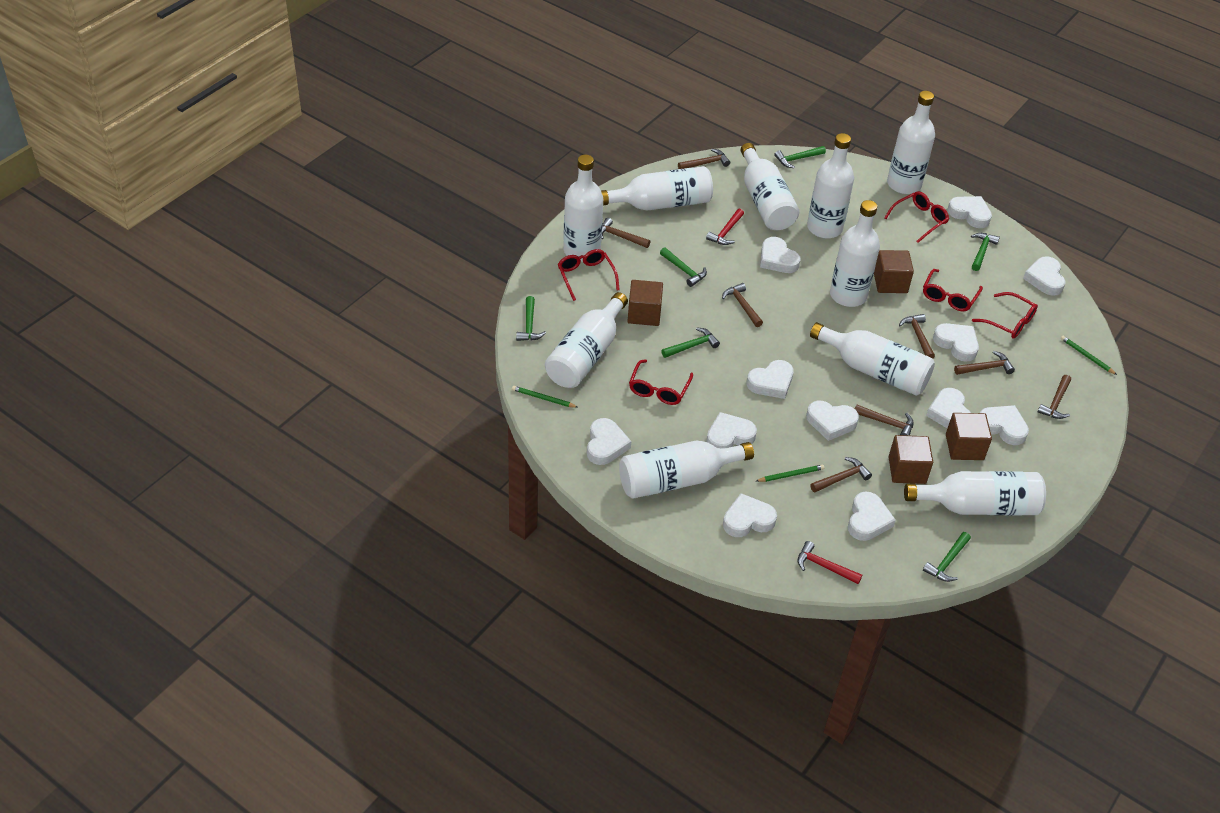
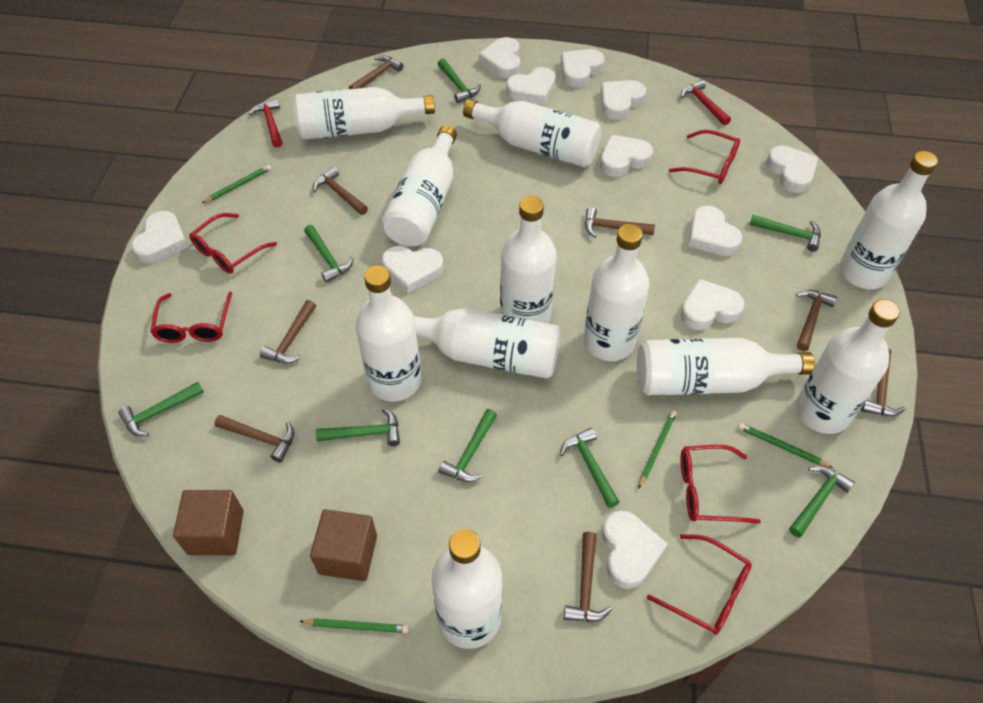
brown cube: [627,280,663,326] [874,250,914,293] [888,435,933,484] [946,413,992,460] = 4 -> [173,490,244,555] [310,509,377,581] = 2
green hammer: [516,296,546,341] [660,247,707,287] [661,328,720,358] [774,146,826,168] [923,532,971,582] [971,233,1000,271] = 6 -> [118,382,204,436] [304,225,354,283] [316,408,400,446] [438,59,481,103] [439,409,497,482] [560,428,620,508] [749,215,821,252] [789,465,855,538] = 8
green pencil: [512,386,579,408] [756,465,825,482] [1061,336,1117,375] = 3 -> [202,165,271,203] [299,618,409,633] [638,410,677,489] [738,423,833,468] = 4
white bottle: [545,292,628,388] [563,155,603,262] [601,166,713,211] [619,440,754,499] [740,143,799,230] [807,133,854,239] [810,322,935,396] [830,200,880,307] [887,91,935,194] [904,471,1046,516] = 10 -> [293,87,435,140] [356,266,421,402] [381,125,457,246] [414,308,561,378] [431,529,502,649] [463,99,601,167] [500,196,557,323] [584,224,649,361] [637,338,815,395] [796,299,900,434] [839,151,938,289] = 11
white heart: [587,418,631,465] [706,412,757,448] [723,493,777,537] [747,360,794,399] [760,237,801,273] [806,401,859,441] [848,492,896,541] [926,388,971,428] [933,323,979,362] [947,196,992,228] [980,405,1029,445] [1023,256,1065,296] = 12 -> [131,211,188,263] [382,246,443,294] [479,37,520,78] [506,67,556,106] [561,49,605,88] [600,135,653,177] [601,80,646,120] [602,511,668,589] [681,279,745,330] [688,206,742,256] [766,146,818,193] = 11

